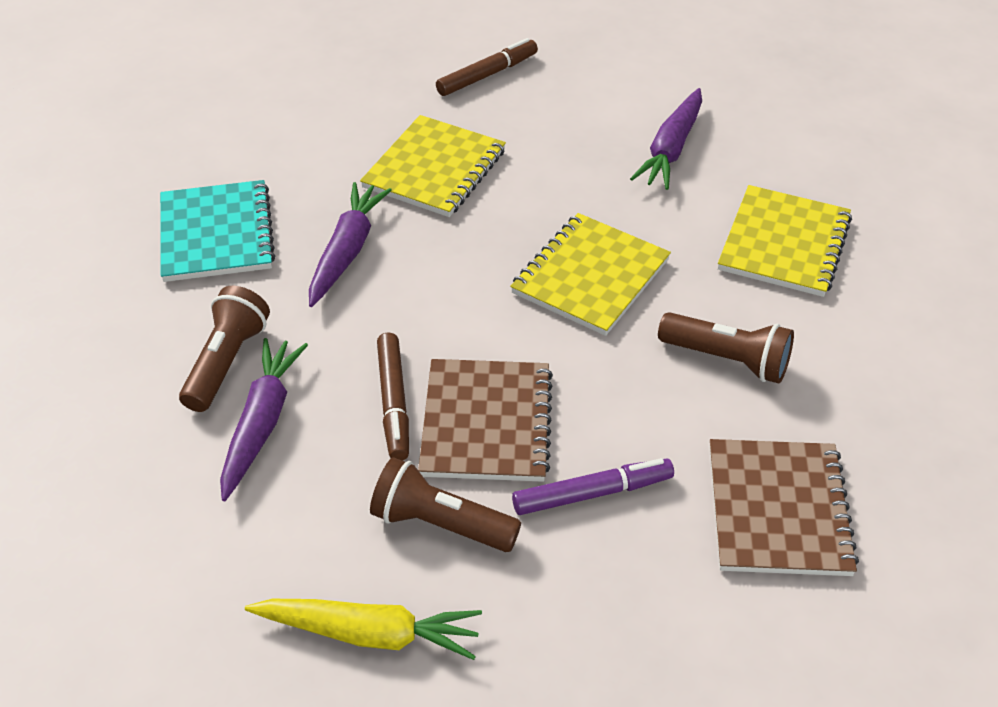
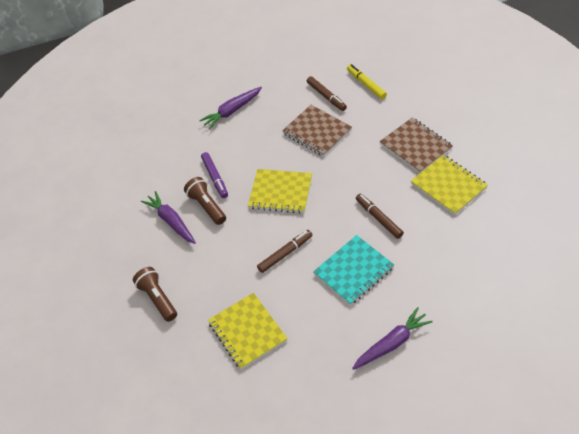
brown flashlight: [179,286,270,412] [370,457,521,552] [658,312,794,384] = 3 -> [133,267,177,322] [184,177,226,225] = 2
brown marker: [377,333,409,461] [436,38,538,96] = 2 -> [257,230,313,273] [307,76,347,111] [356,194,404,239] = 3
yellow carrot: [245,599,482,660] = 1 -> none = 0
yellow marker: none = 0 -> [347,64,387,99] = 1

